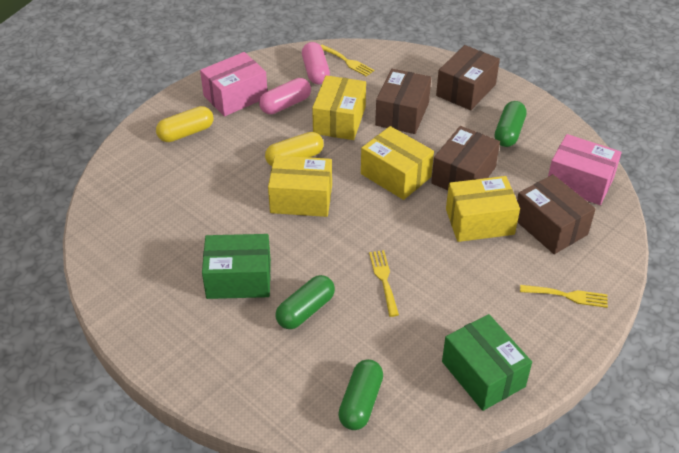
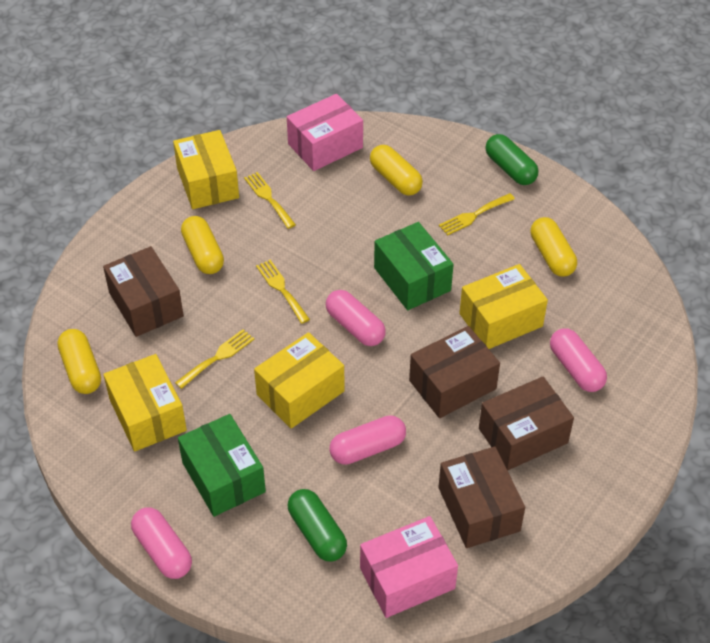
green capsule: [276,275,335,329] [338,359,383,430] [495,101,527,147] = 3 -> [288,489,347,562] [485,134,539,185] = 2
pink capsule: [259,78,311,114] [302,42,330,84] = 2 -> [131,508,192,579] [326,290,386,346] [329,415,406,465] [550,328,607,392] = 4
yellow capsule: [156,106,213,142] [265,132,324,166] = 2 -> [58,329,101,394] [181,216,224,274] [370,145,423,196] [530,217,577,277] = 4
yellow fork: [320,44,374,77] [369,250,399,317] [520,285,608,308] = 3 -> [175,329,254,389] [244,172,296,229] [256,260,310,324] [439,193,515,235] = 4

